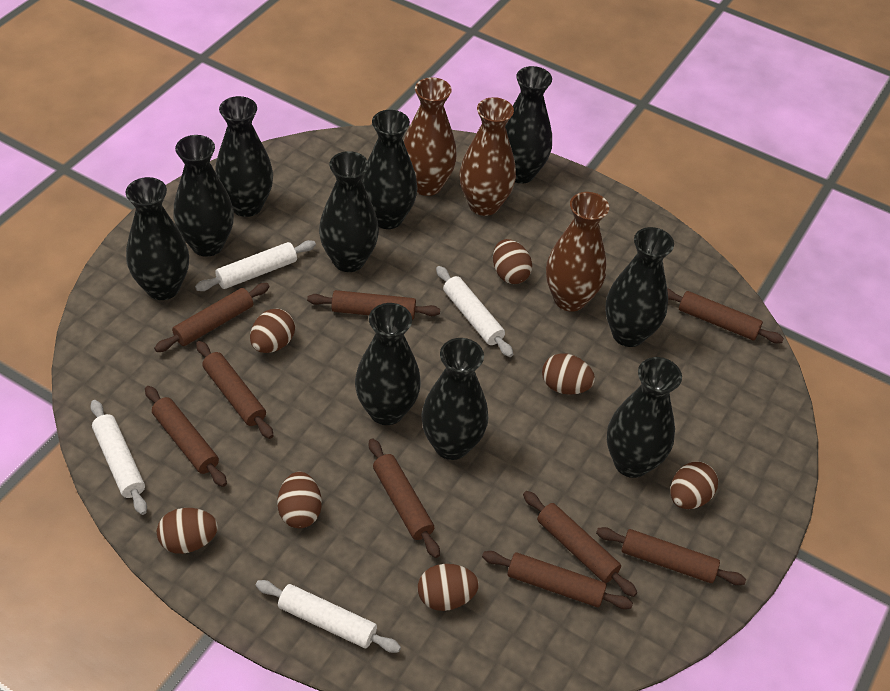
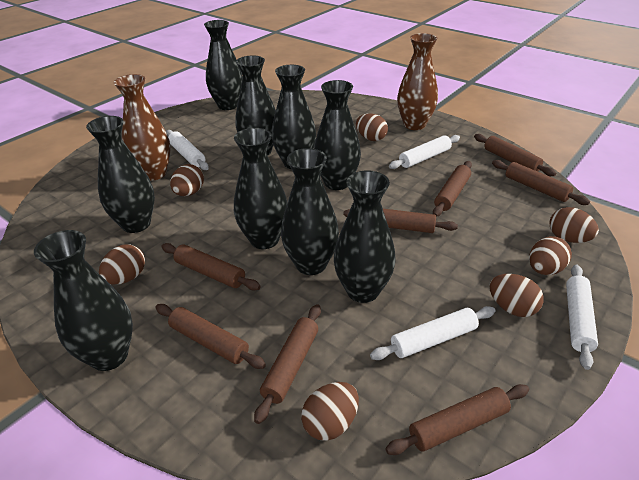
black vase: [126,177,189,300] [173,135,234,257] [215,96,273,217] [319,151,379,272] [355,303,421,425] [361,110,417,229] [421,338,488,460] [505,66,552,183] [605,227,674,347] [607,357,682,478] = 10 -> [34,230,133,371] [86,116,155,233] [204,20,243,110] [234,128,287,249] [236,55,276,156] [272,65,316,169] [281,148,339,275] [314,80,361,190] [334,170,396,303] = 9
brown rolling pin: [145,386,227,487] [154,283,270,352] [196,341,274,439] [307,290,440,320] [369,438,440,558] [482,551,633,609] [523,491,637,597] [596,527,746,585] [667,288,784,343] = 9 -> [155,304,266,369] [161,243,261,290] [254,304,321,424] [343,209,458,233] [385,384,529,455] [433,161,472,217] [474,134,556,176] [492,160,590,205] = 8
brown vase: [404,77,457,196] [460,97,516,216] [546,192,609,312] = 3 -> [114,74,170,181] [397,33,438,130] = 2

